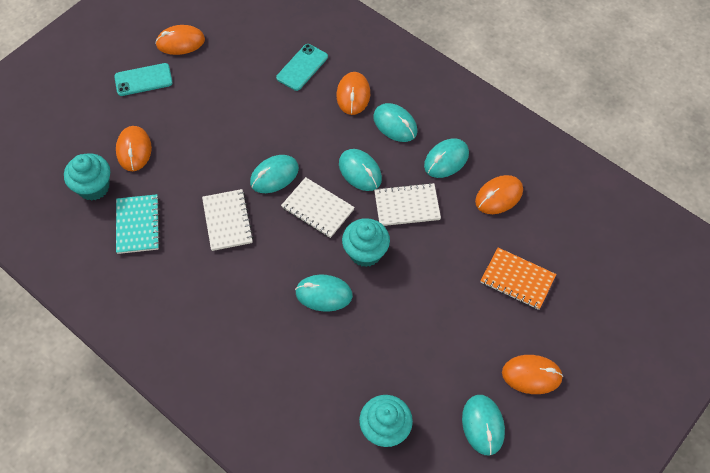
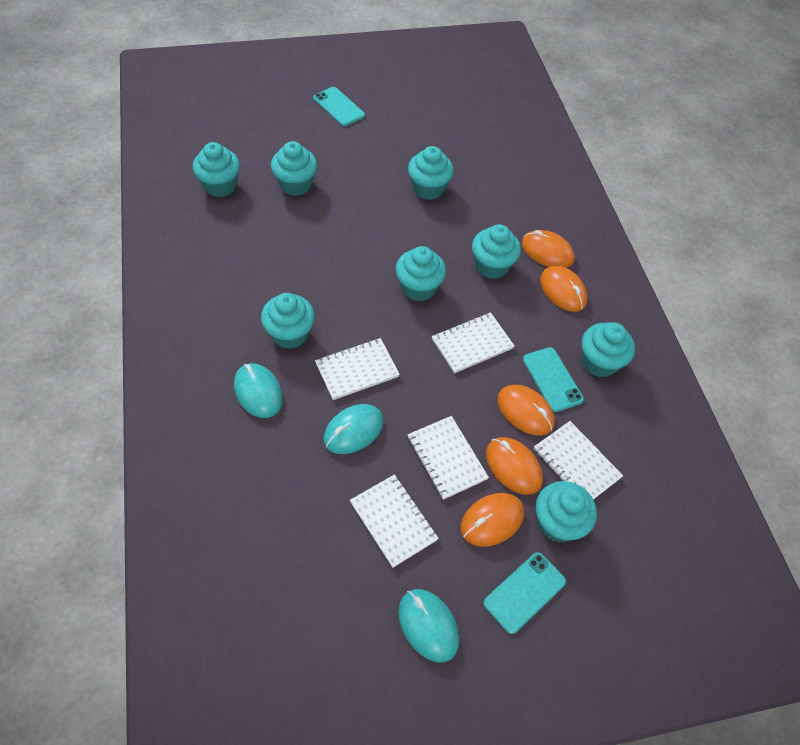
orange notebook: [480,248,556,310] = 1 -> none = 0
turquoise cupcake: [64,153,110,201] [342,218,390,267] [359,395,413,447] = 3 -> [192,142,240,197] [261,293,315,349] [271,141,317,196] [396,246,446,301] [408,146,454,200] [472,224,521,279] [536,481,597,542] [582,322,635,378] = 8
turquoise mouse: [250,155,299,193] [295,275,353,312] [339,149,382,191] [373,103,418,142] [424,138,469,178] [462,395,505,455] = 6 -> [234,363,283,418] [323,404,384,454] [398,589,459,663] = 3
turquoise notebook: [116,194,160,254] = 1 -> none = 0
turquoise phone: [114,63,173,96] [276,44,328,91] = 2 -> [313,87,365,126] [483,552,566,634] [523,347,584,412] = 3
white notebook: [202,189,254,251] [281,177,355,238] [374,183,441,226] = 3 -> [315,338,400,400] [350,474,439,568] [408,416,489,500] [432,312,515,374] [534,421,623,500] = 5

